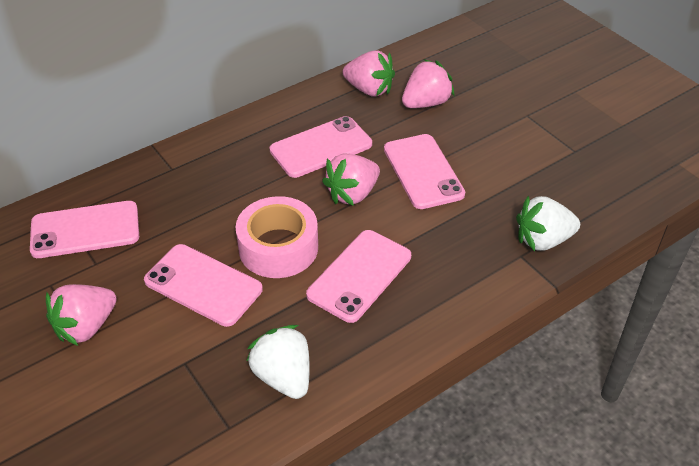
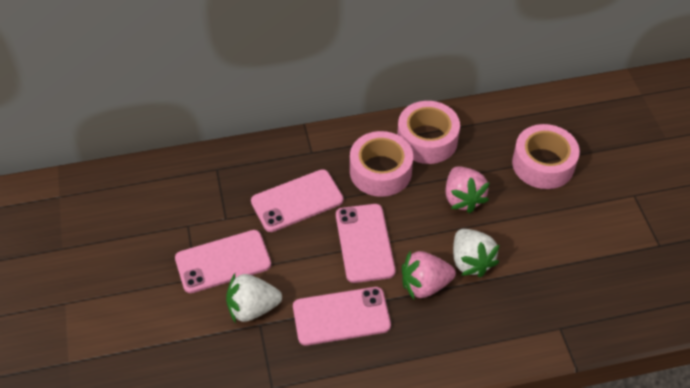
pink phone: [30,201,139,258] [144,244,263,327] [270,116,372,178] [306,230,411,323] [384,134,465,209] = 5 -> [175,230,271,293] [251,169,343,232] [293,287,391,346] [336,204,395,283] = 4
pink strawberry: [46,284,117,346] [322,154,380,206] [342,50,395,97] [402,59,455,108] = 4 -> [402,251,456,299] [445,166,490,213] = 2
pink tape: [235,196,318,278] = 1 -> [350,131,413,197] [397,101,460,164] [512,124,580,189] = 3

